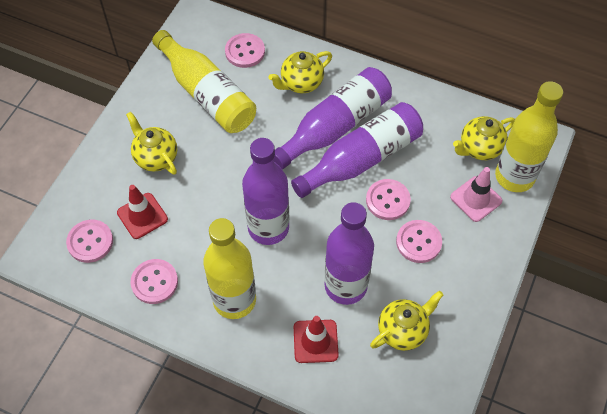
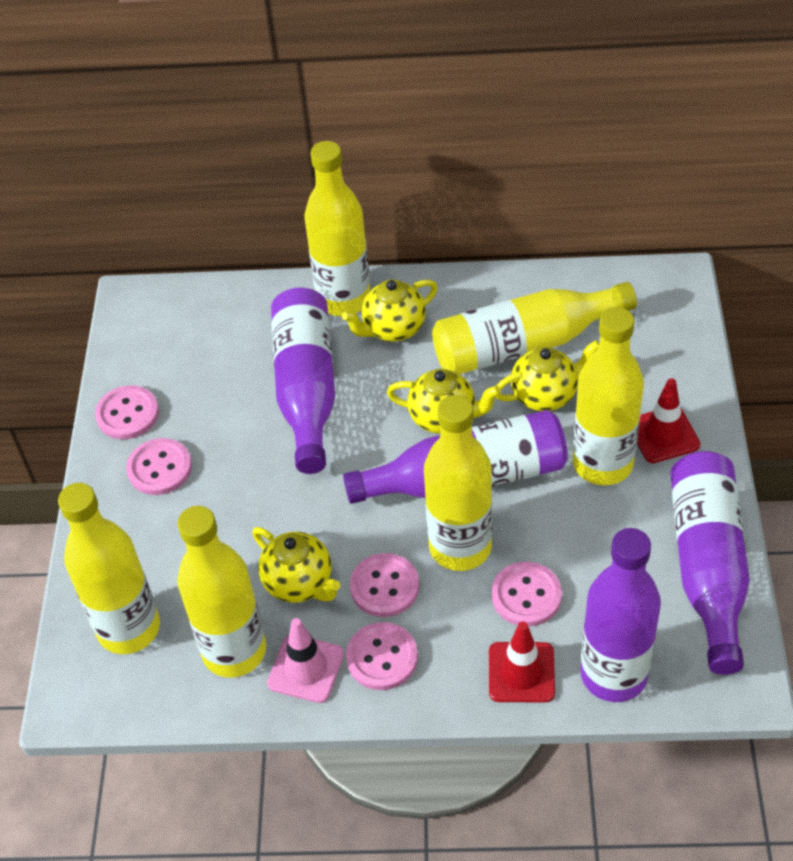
yellow bottle: [152,30,256,133] [203,218,256,319] [495,81,563,192] = 3 -> [58,483,160,654] [177,506,266,677] [305,141,370,316] [424,395,492,571] [432,282,637,374] [573,307,644,485] = 6

